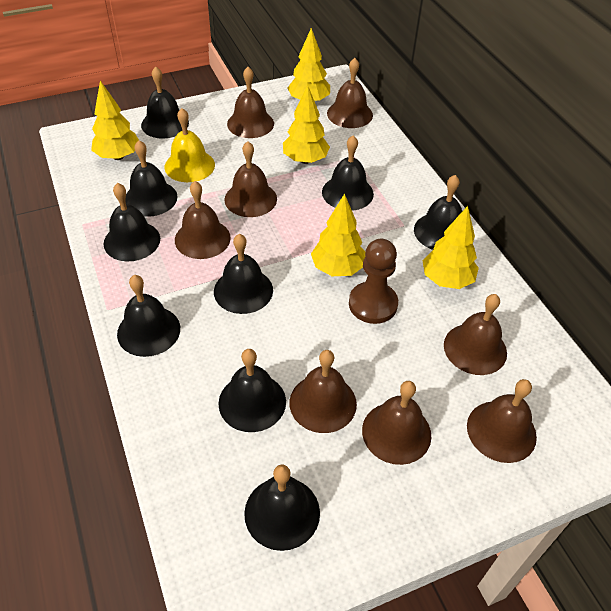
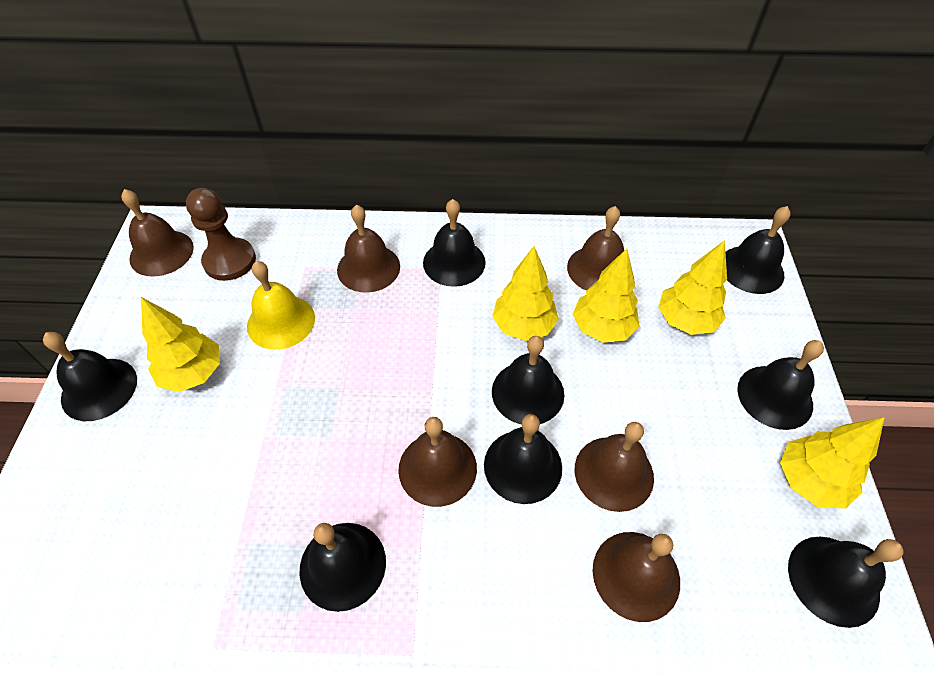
black bell: [103,183,160,261] [117,275,180,357] [125,140,177,217] [141,67,189,139] [214,234,273,314] [218,349,286,432] [244,465,320,551] [322,135,374,211] [414,175,462,250] = 9 -> [43,332,137,421] [299,523,386,612] [423,199,486,287] [484,414,562,504] [492,336,564,424] [725,206,791,294] [737,340,824,430] [788,537,904,628] = 8
brown bell: [175,181,231,259] [225,141,277,217] [227,67,274,138] [289,350,357,433] [327,58,373,128] [362,381,431,465] [444,294,507,375] [467,379,537,463] = 8 -> [121,189,194,277] [337,205,400,293] [398,417,477,507] [567,206,624,291] [575,422,654,512] [593,532,680,622] = 6

